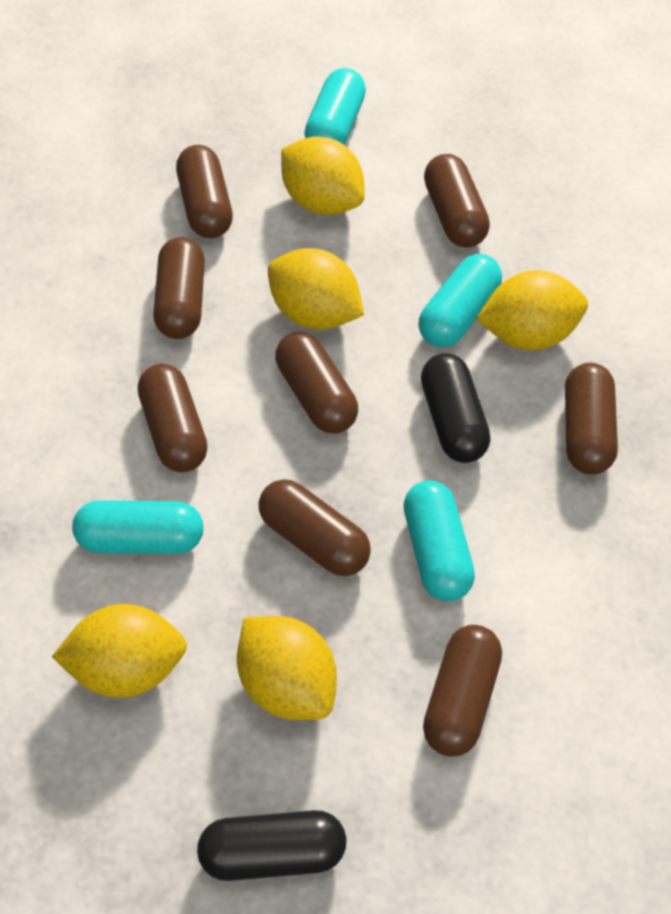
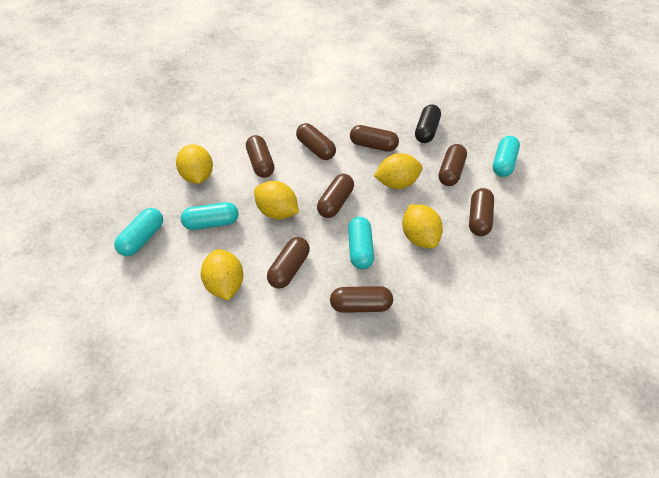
black capsule: [197,810,347,881] [421,353,491,463] = 2 -> [415,104,441,143] = 1

